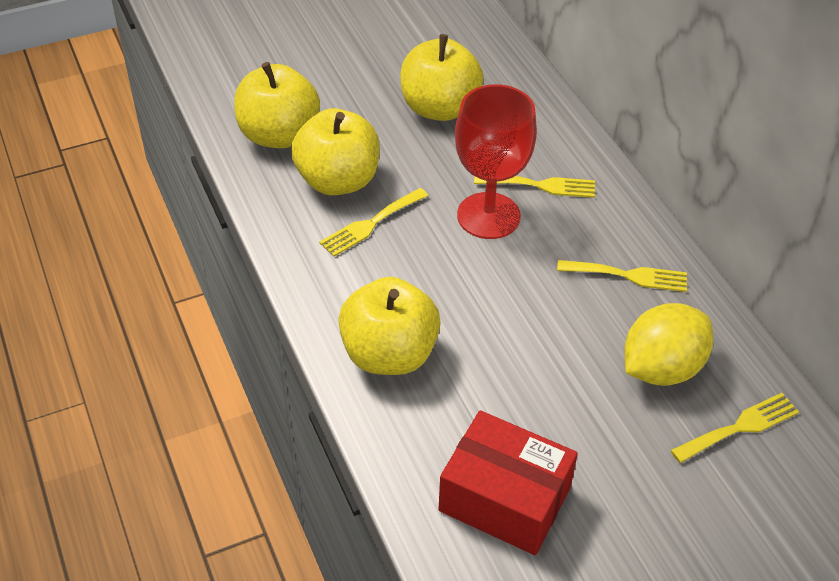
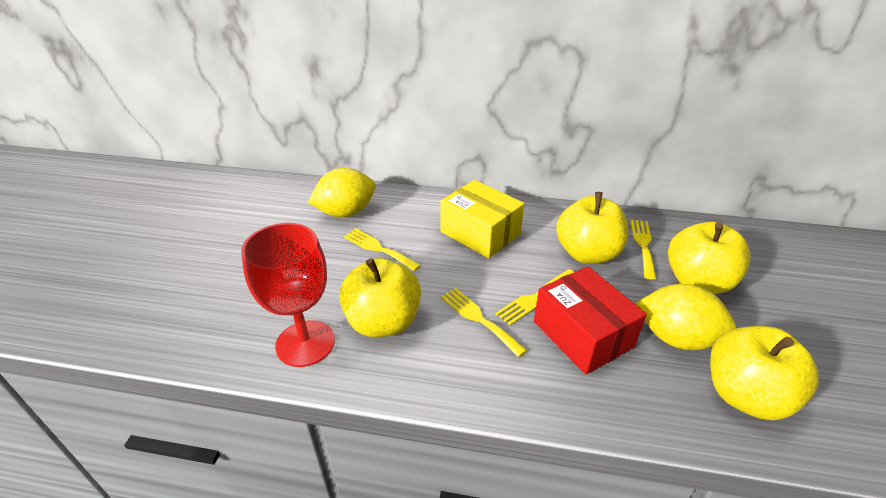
yellow box: none = 0 -> [440,180,524,258] = 1
yellow lemon: [624,303,713,386] = 1 -> [308,168,376,217] [636,284,736,350] = 2

